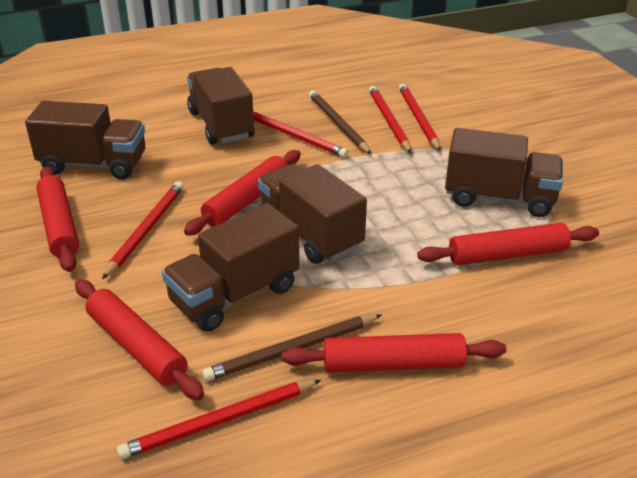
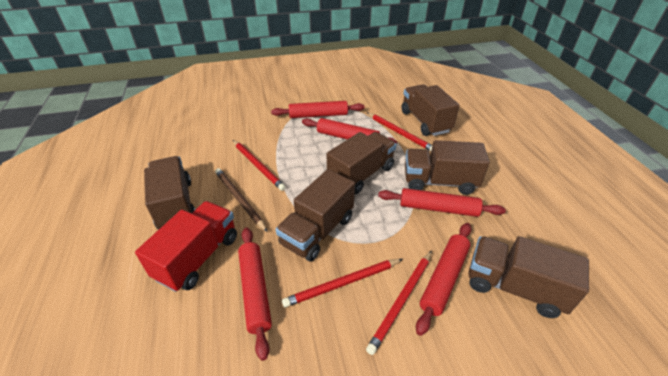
brown pencil: [202,314,381,381] [309,90,371,154] = 2 -> [215,168,268,232] = 1
brown truck: [25,101,145,179] [162,203,299,332] [187,67,255,145] [258,164,367,264] [445,128,563,217] = 5 -> [144,156,196,229] [276,169,355,262] [327,132,396,194] [401,84,460,136] [405,140,490,195] [468,236,589,318] = 6
red pencil: [102,182,184,279] [116,380,321,459] [253,111,349,158] [369,86,411,153] [399,84,440,151] = 5 -> [233,140,286,191] [282,259,402,307] [366,250,432,355] [367,113,432,151] = 4
red truck: none = 0 -> [135,201,237,292] = 1

